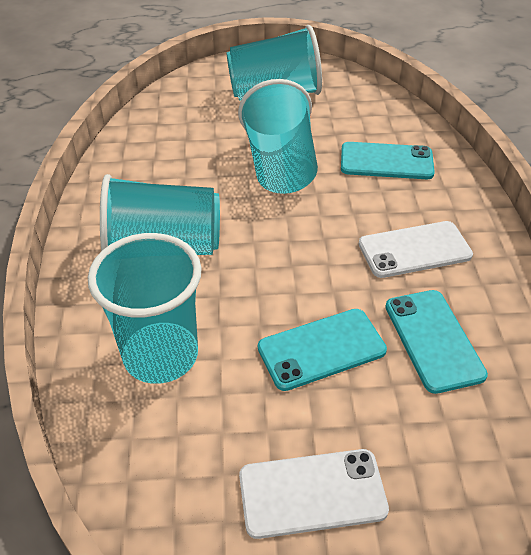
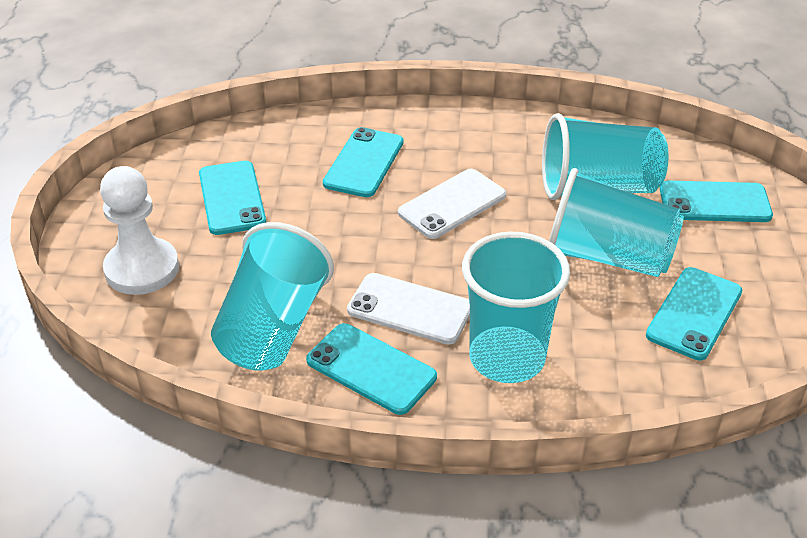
turquoise phone: [258,309,387,391] [341,142,435,179] [385,290,488,394] = 3 -> [199,161,266,235] [306,323,437,415] [323,127,403,197] [646,267,742,360] [660,180,773,222] = 5
white pawn: none = 0 -> [100,166,179,295] = 1

